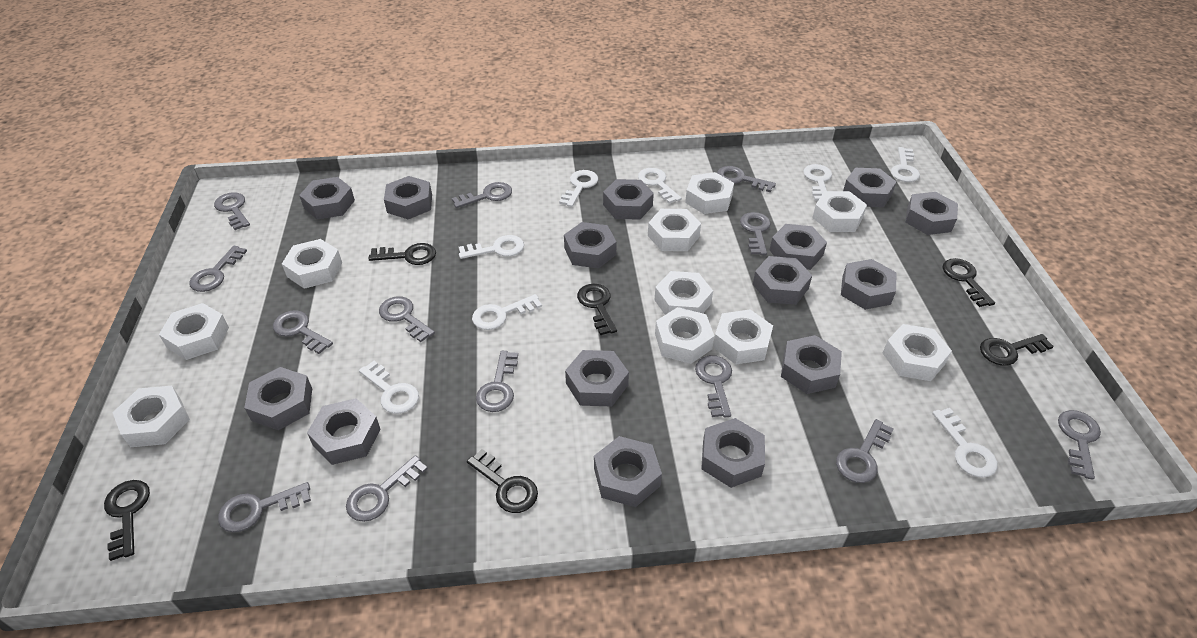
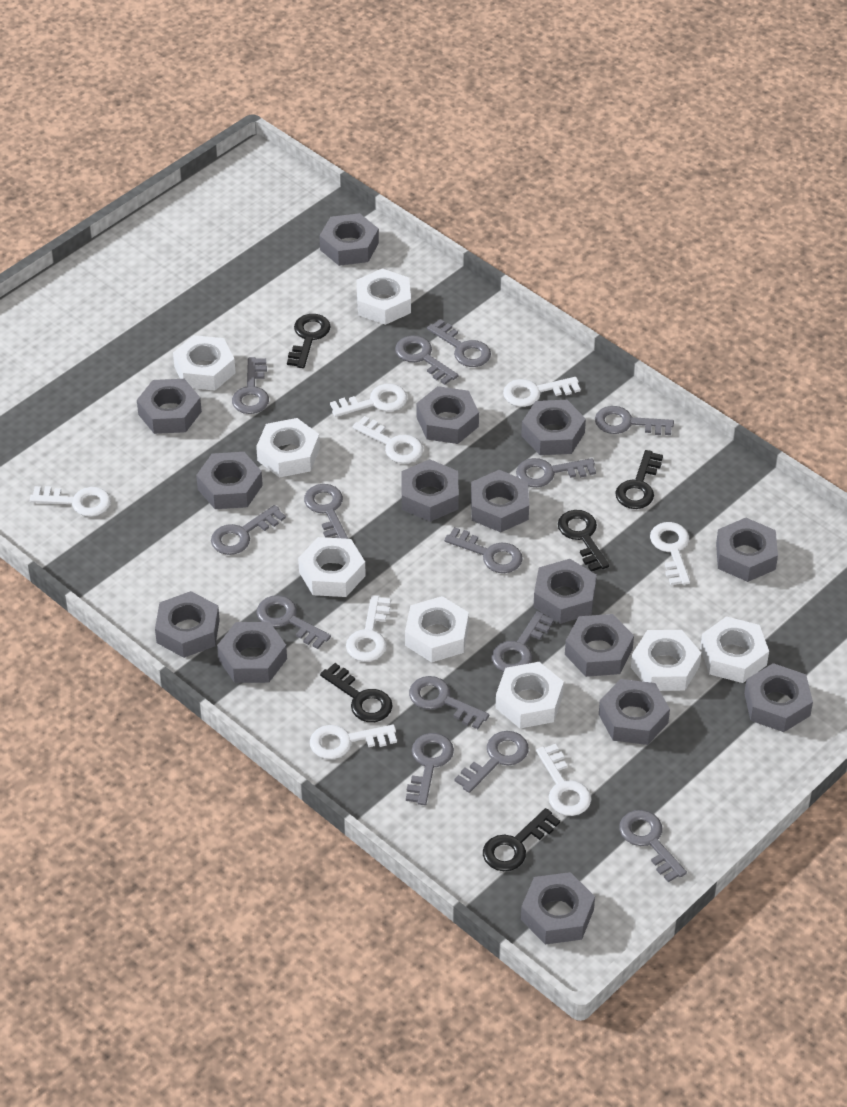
black key: [104,480,150,561] [368,243,436,265] [467,449,538,513] [577,283,617,335] [943,258,995,307] [980,334,1054,366] = 6 -> [287,314,331,368] [320,663,393,722] [483,808,560,871] [558,510,609,572] [615,450,663,509] = 5
grey key: [189,246,247,292] [214,192,250,230] [218,482,311,532] [273,310,333,354] [346,455,428,522] [379,296,435,342] [452,182,512,208] [476,351,518,412] [695,355,732,417] [717,166,776,192] [740,212,771,255] [836,419,894,483] [1058,410,1101,480] = 13 -> [211,505,286,555] [232,357,269,414] [257,595,331,649] [304,484,348,539] [395,336,459,385] [406,733,454,805] [409,676,489,729] [427,319,491,367] [444,527,523,573] [454,731,529,793] [492,611,554,672] [516,458,596,487] [595,406,674,435] [619,810,687,882] = 14
white nut: [112,386,190,447] [159,303,229,360] [282,239,342,289] [648,209,701,251] [655,271,713,315] [655,307,714,364] [685,172,734,214] [713,309,773,365] [812,191,867,232] [883,324,952,381] = 10 -> [173,335,236,391] [256,418,320,478] [298,537,366,597] [357,268,411,325] [405,596,469,662] [496,662,564,728] [631,630,701,691] [700,616,769,683] = 8

